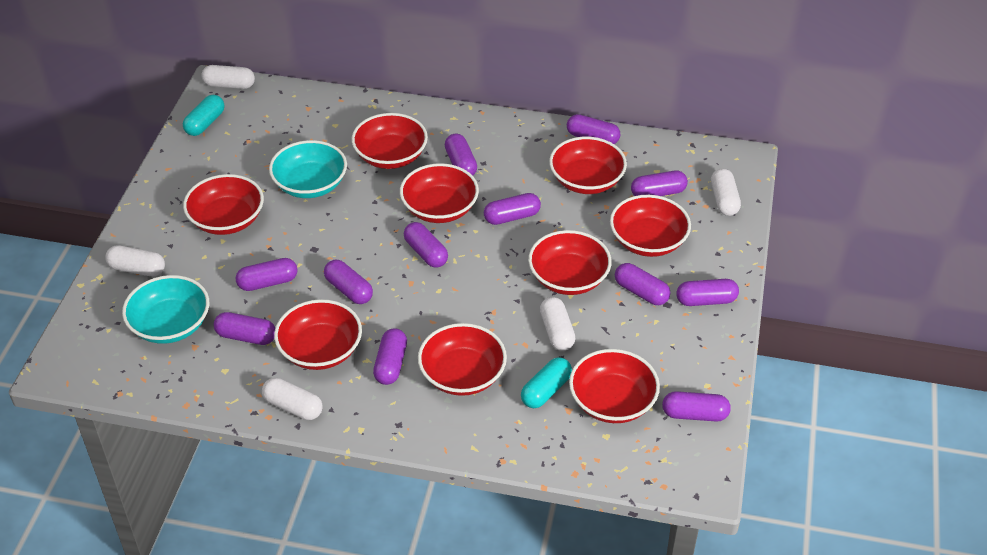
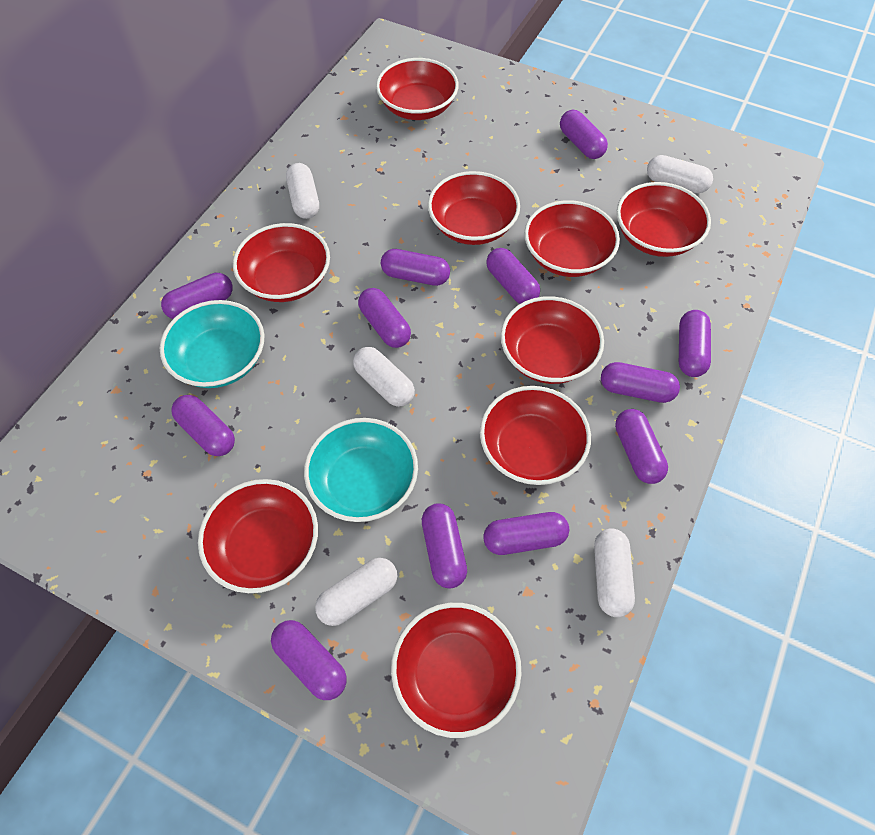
turquoise capsule: [183,95,224,136] [521,357,572,408] = 2 -> none = 0

